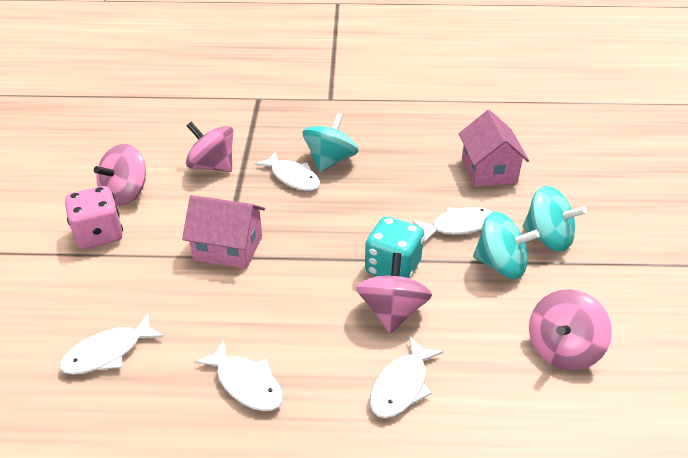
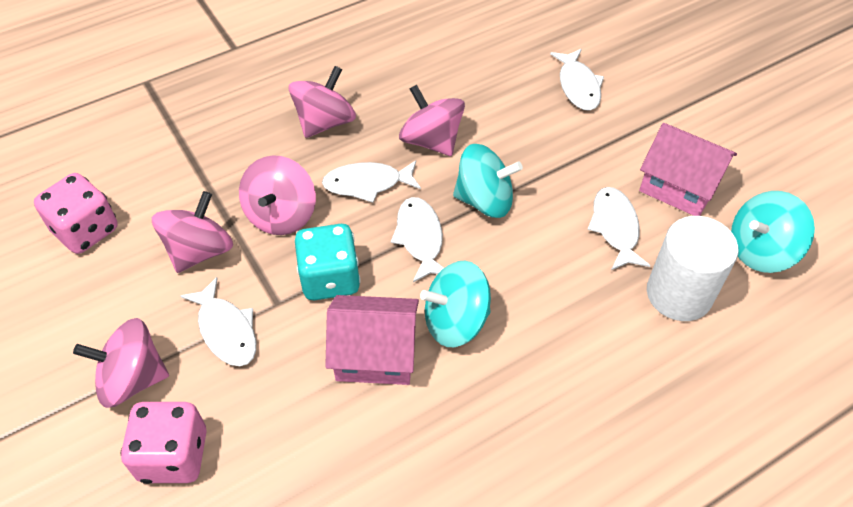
pink dice: [65,186,123,249] = 1 -> [34,173,118,254] [121,402,207,484] = 2
pink spinning top: [94,144,146,206] [186,122,233,172] [356,253,432,333] [529,289,612,370] = 4 -> [73,318,169,408] [152,191,233,273] [239,155,316,235] [289,66,356,138] [399,85,465,156] = 5
white cylinder: none = 0 -> [647,216,738,321] = 1

